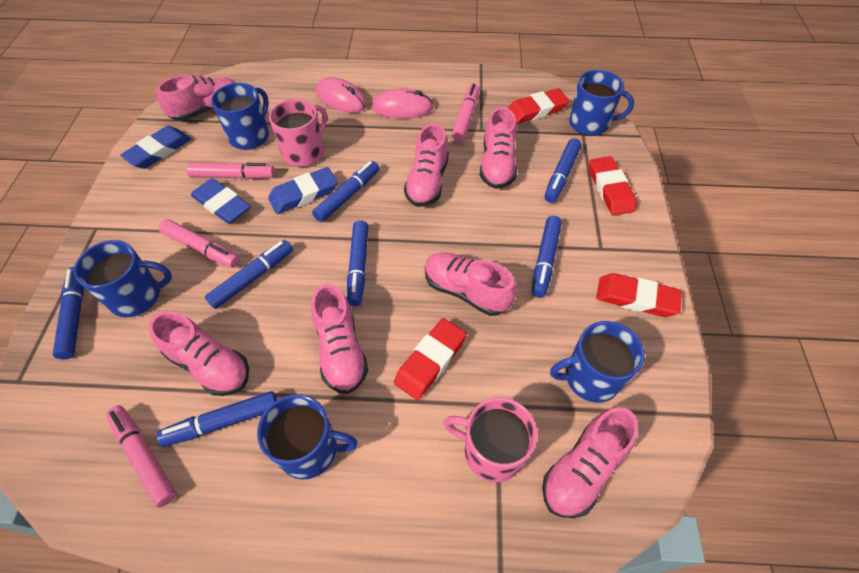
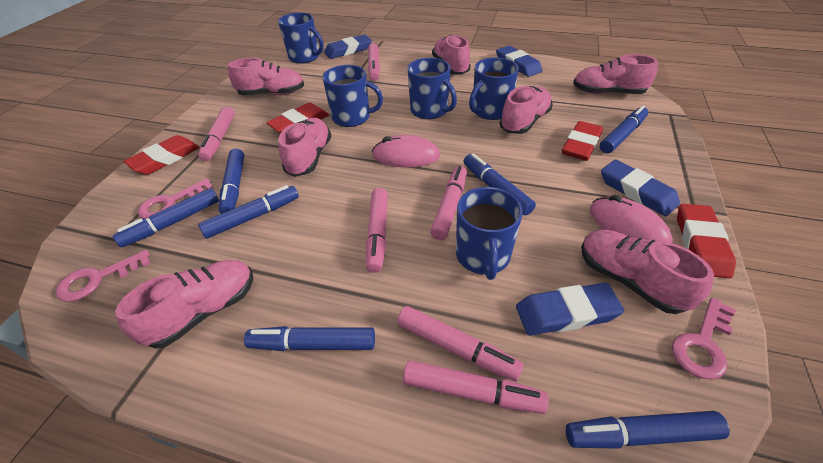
blue eraser: [120,126,191,169] [191,178,251,224] [268,167,338,214] = 3 -> [324,35,372,59] [496,46,542,77] [516,283,624,335] [601,160,680,216] = 4
pink key: none = 0 -> [55,250,150,302] [138,178,213,219] [672,297,736,380] = 3
pink marker: [106,405,176,508] [159,219,240,268] [186,163,275,179] [452,84,480,142] = 4 -> [198,107,234,161] [366,188,388,273] [368,43,380,81] [397,306,524,381] [403,360,549,414] [430,166,467,240] = 6
pink mug: [269,99,327,167] [443,397,537,483] = 2 -> none = 0

